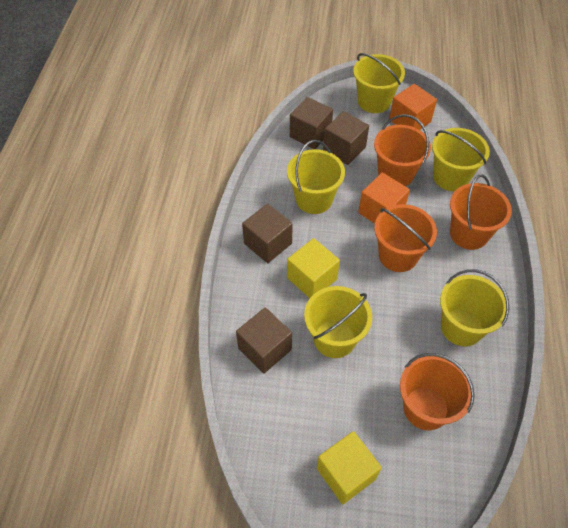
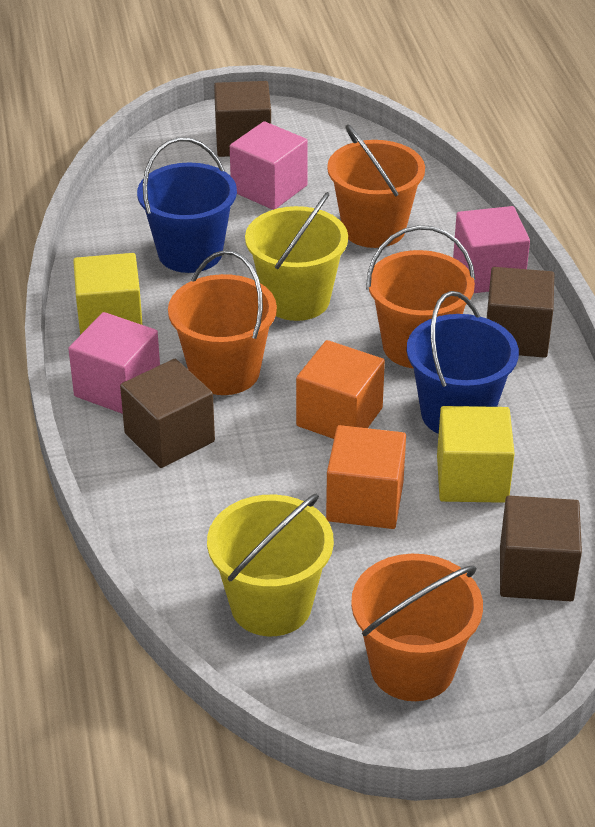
blue bucket: none = 0 -> [137,137,237,273] [407,291,519,434] = 2
pink cube: none = 0 -> [68,312,160,414] [230,121,308,210] [453,206,530,293] = 3
yellow bucket: [287,140,345,214] [304,286,372,358] [353,53,405,113] [432,128,490,191] [440,269,509,347] = 5 -> [207,494,334,636] [245,192,348,321] = 2

